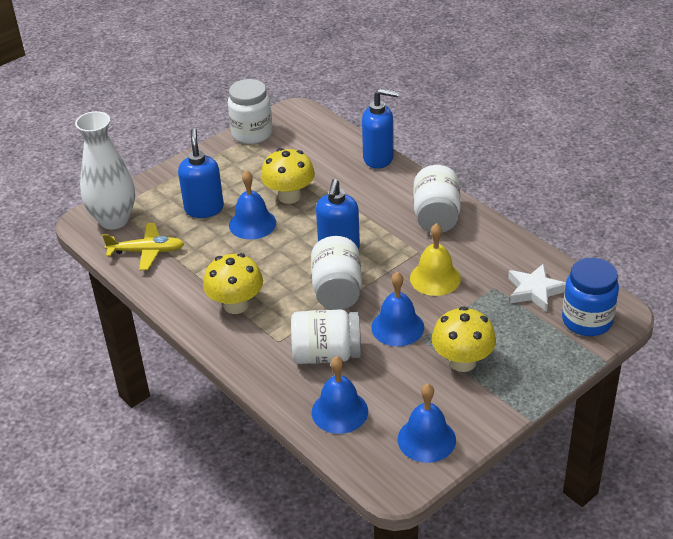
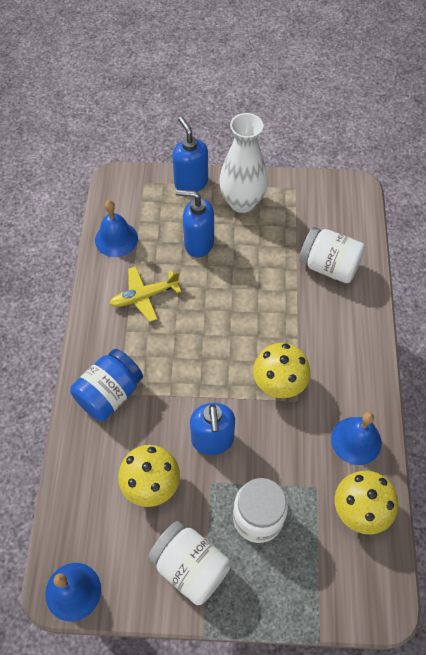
blue bell: [229,170,276,240] [312,356,368,434] [371,272,424,346] [398,384,456,463] = 4 -> [45,563,101,622] [95,200,138,257] [331,412,382,465] = 3
white jar: [228,79,272,144] [291,309,361,364] [311,236,362,310] [413,165,461,233] = 4 -> [148,521,231,605] [233,478,288,543] [299,227,365,283] = 3
white star: [508,263,566,312] = 1 -> none = 0
yellow bell: [410,223,461,296] = 1 -> none = 0

